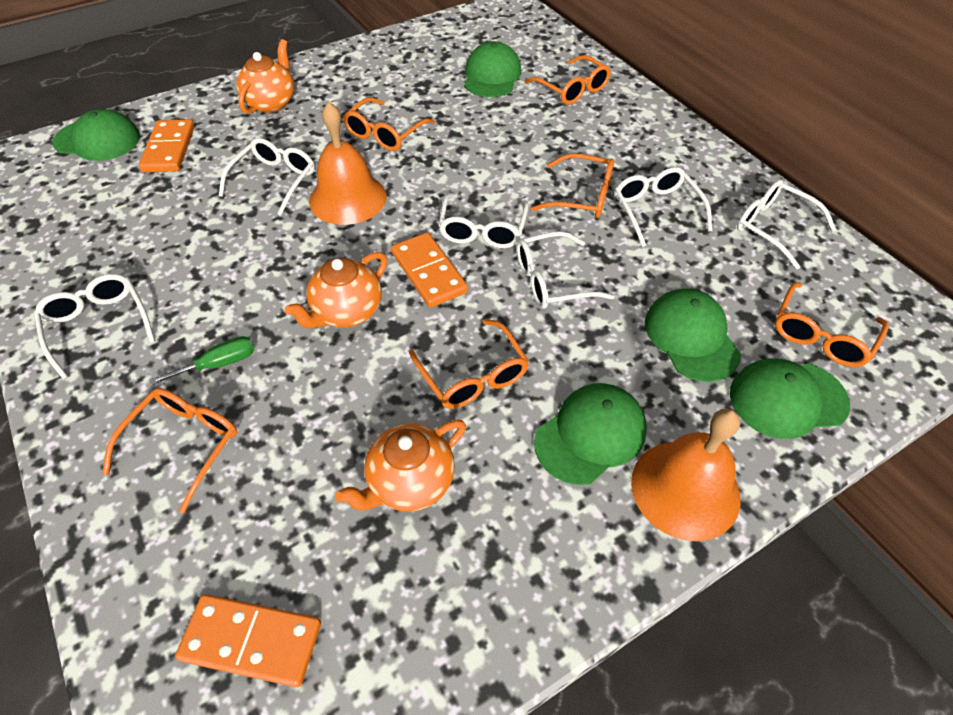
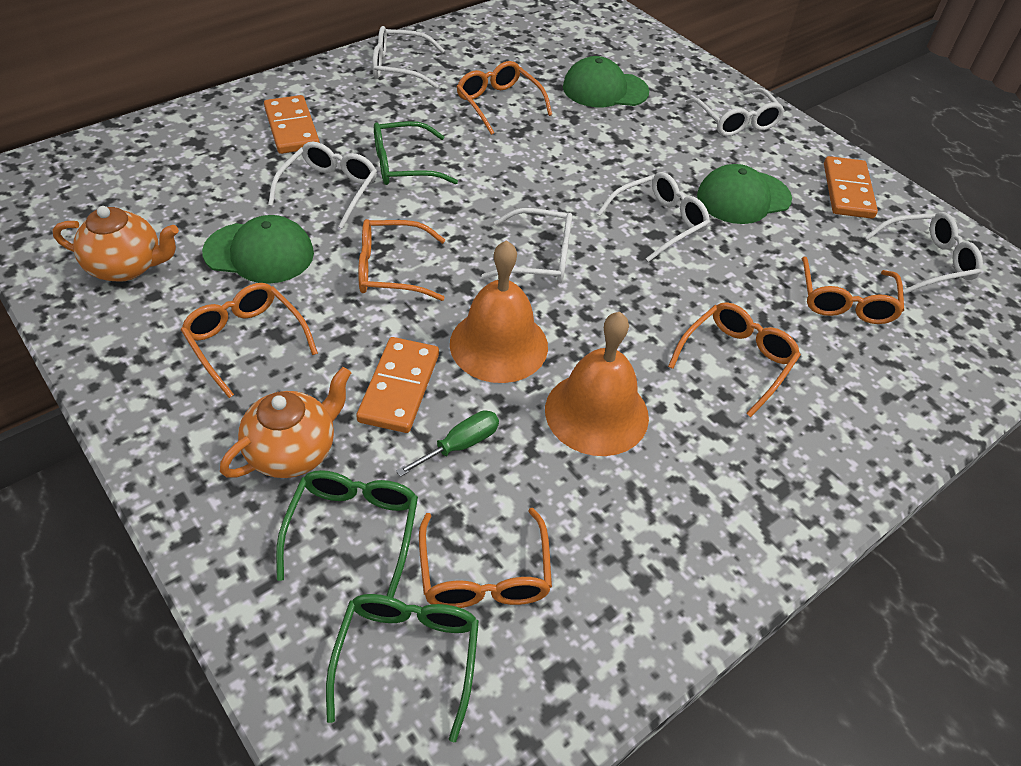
green cap: [52,109,140,161] [464,41,521,97] [534,383,647,485] [645,288,741,382] [730,358,850,439] = 5 -> [202,215,314,284] [563,56,649,107] [697,164,792,224] = 3
green glasses: none = 0 -> [276,470,418,598] [326,594,479,742] [374,121,458,185] = 3
orange teapot: [236,39,294,114] [285,252,387,328] [335,420,466,512] = 3 -> [53,206,179,282] [220,367,351,478] = 2

